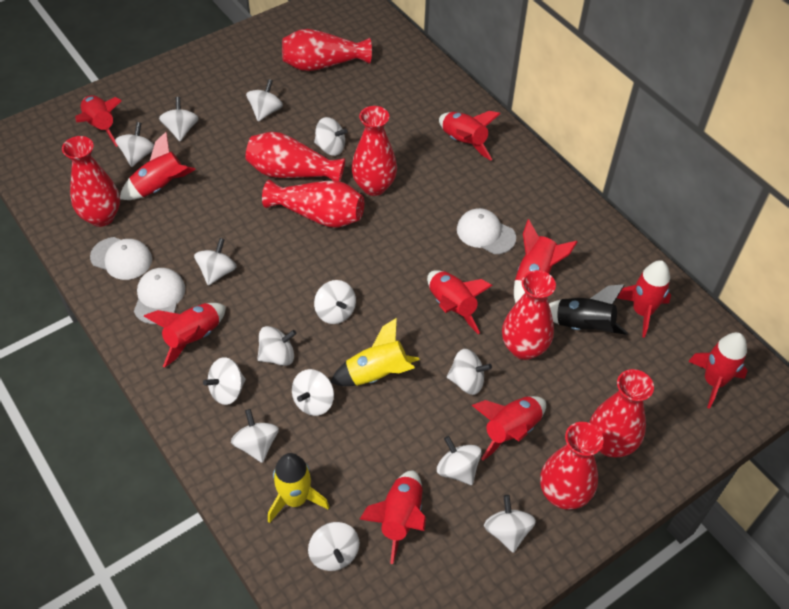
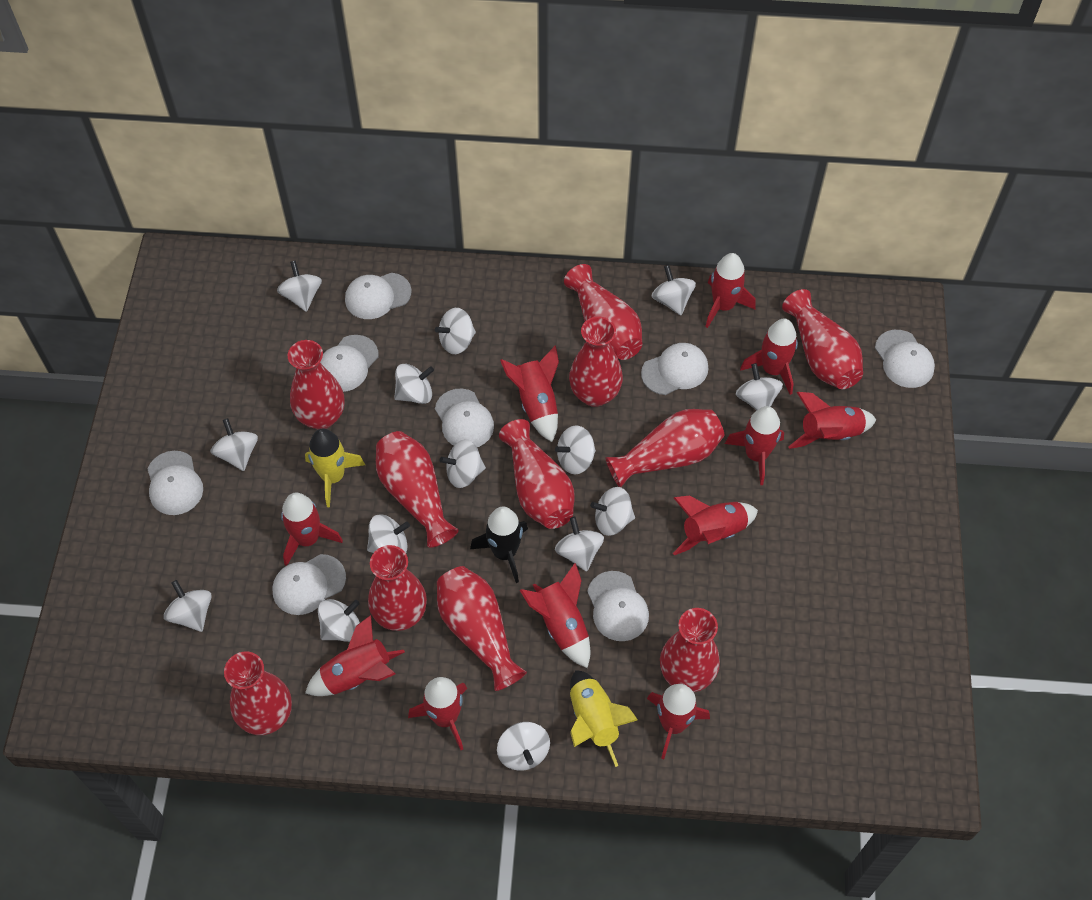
red rocket: [75,95,122,147] [120,132,196,200] [144,303,226,368] [359,471,426,564] [427,270,493,334] [439,111,500,161] [472,396,546,461] [514,219,577,303] [617,260,671,337] [688,332,748,409] = 10 -> [281,493,343,566] [305,615,405,696] [408,677,467,750] [500,345,559,442] [520,563,590,668] [647,684,710,759] [673,496,758,555] [705,253,755,328] [725,406,784,485] [740,319,798,395] [788,392,876,449] = 11
red vase: [62,136,120,227] [245,132,345,182] [262,180,364,228] [282,29,372,71] [351,106,397,196] [502,270,556,360] [540,422,603,510] [590,369,654,457] = 8 -> [224,651,292,735] [288,340,345,429] [368,545,427,631] [376,431,458,548] [437,566,527,691] [499,419,575,529] [564,264,642,360] [569,316,623,407] [605,409,724,487] [660,608,720,692] [782,289,863,389] = 11
white cap: [90,237,152,280] [134,268,185,324] [457,208,516,254] = 3 -> [148,451,203,515] [272,554,346,615] [320,335,378,392] [345,273,412,319] [435,389,494,447] [587,571,649,641] [641,343,708,395] [875,330,935,388] = 8

